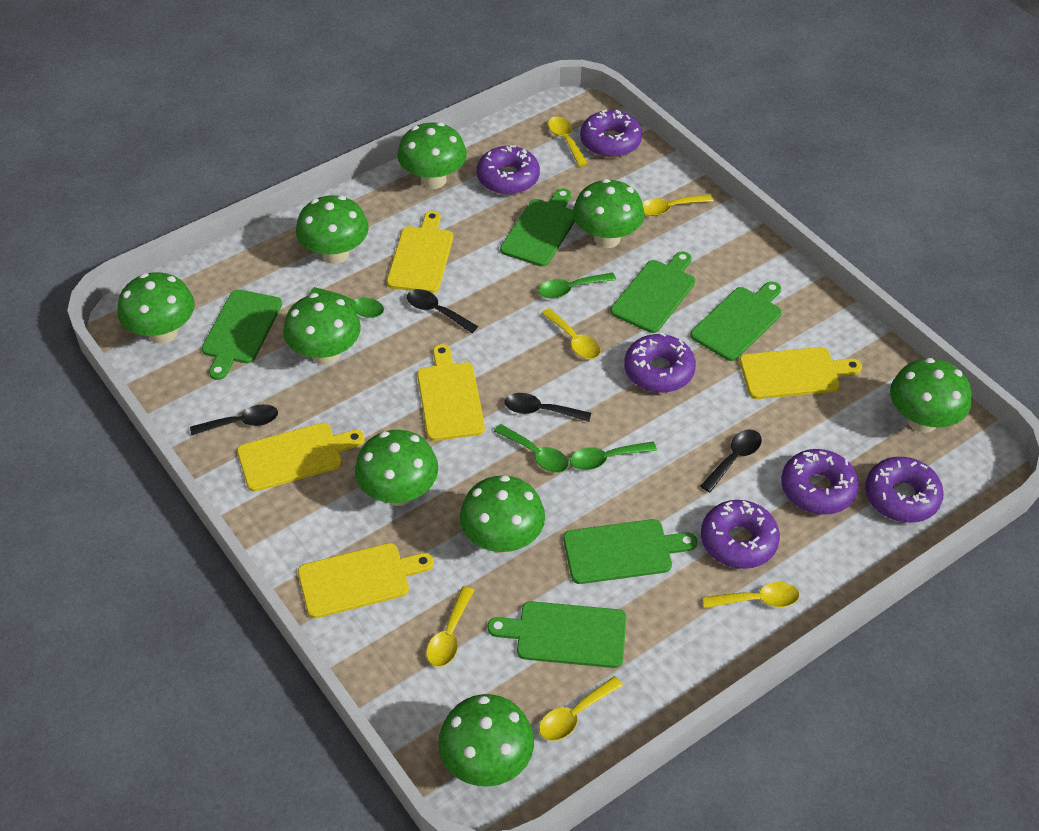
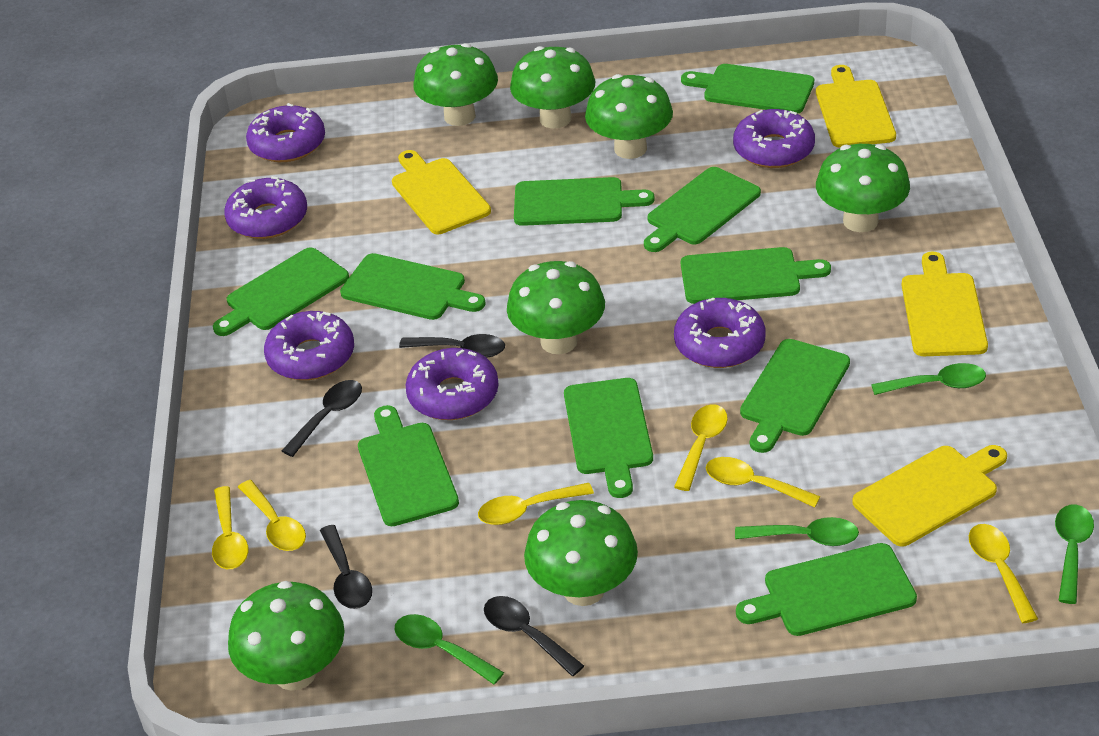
green cutting board: [202,289,282,380] [487,601,626,668] [500,188,575,267] [563,519,697,584] [611,251,695,333] [690,281,782,361] = 6 -> [213,247,349,336] [340,253,486,320] [358,405,459,526] [514,177,655,226] [564,378,653,498] [644,167,761,252] [681,64,814,114] [681,247,831,304] [736,543,917,636] [740,339,850,453] = 10
green mushroom: [118,272,195,344] [283,293,361,365] [296,195,369,264] [355,430,438,506] [397,122,467,189] [438,694,534,787] [460,475,545,553] [573,179,645,248] [890,358,972,433] = 9 -> [228,581,345,690] [413,43,498,126] [507,261,605,354] [510,46,595,129] [524,500,638,606] [585,74,673,159] [816,144,910,232] = 7
yellow cutting board: [237,423,365,492] [298,543,434,618] [387,211,453,293] [417,344,485,441] [739,347,862,399] = 5 -> [392,150,491,234] [816,65,896,148] [852,445,1007,546] [902,252,988,356] = 4

